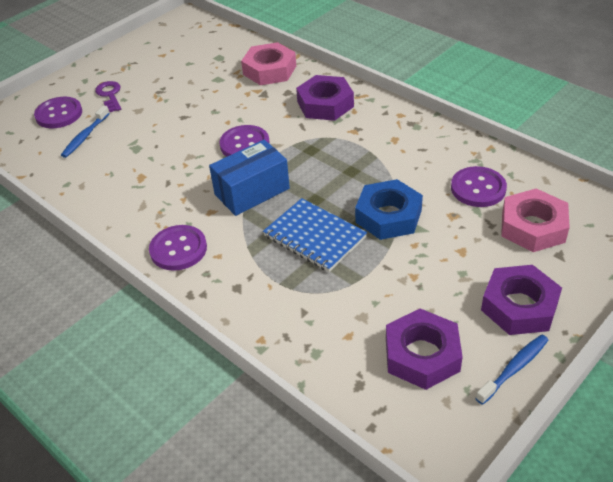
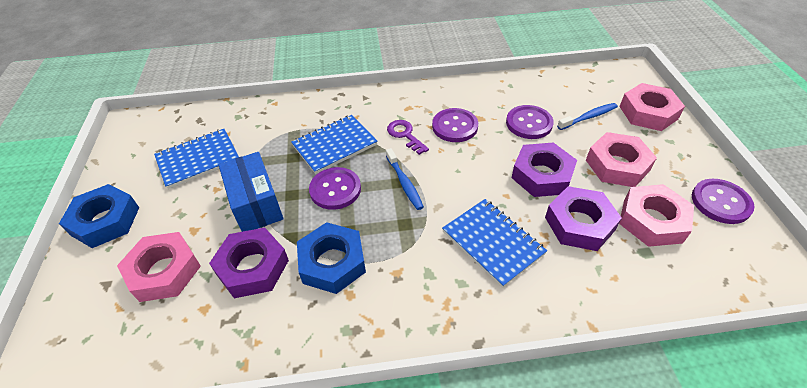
blue notebook: [263,198,367,272] = 1 -> [154,129,239,189] [291,115,378,174] [442,199,547,288] = 3
blue nut: [355,179,423,240] = 1 -> [59,184,139,248] [297,222,366,294] = 2
pink nut: [241,42,296,85] [501,188,570,252] = 2 -> [117,232,201,302] [586,132,657,187] [619,83,685,131] [619,184,694,247] = 4

